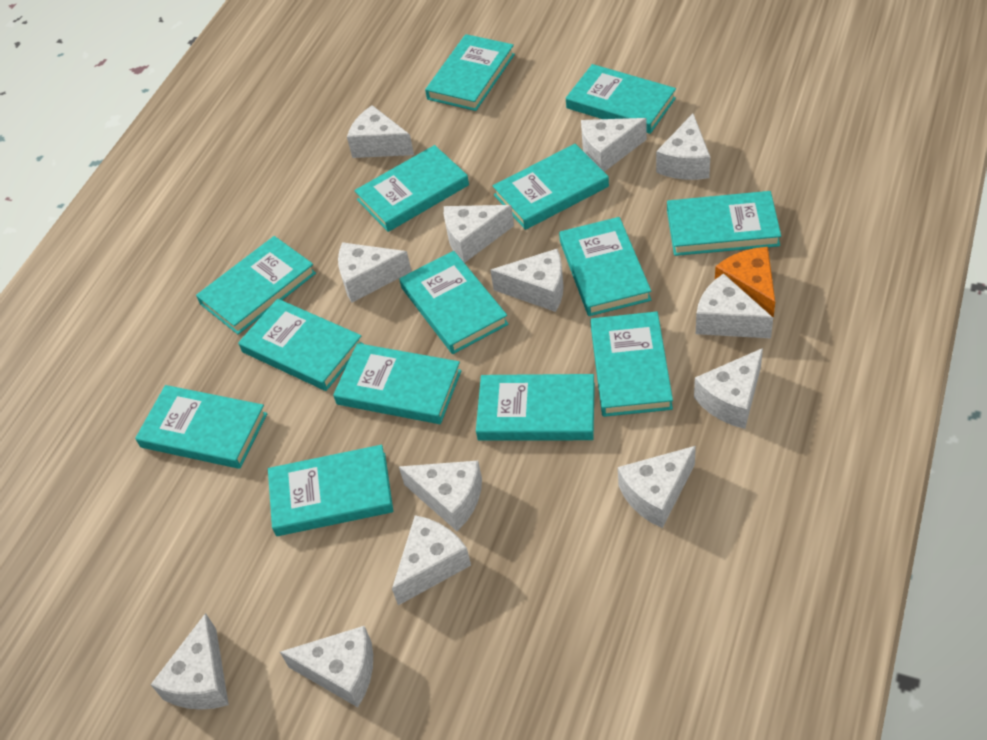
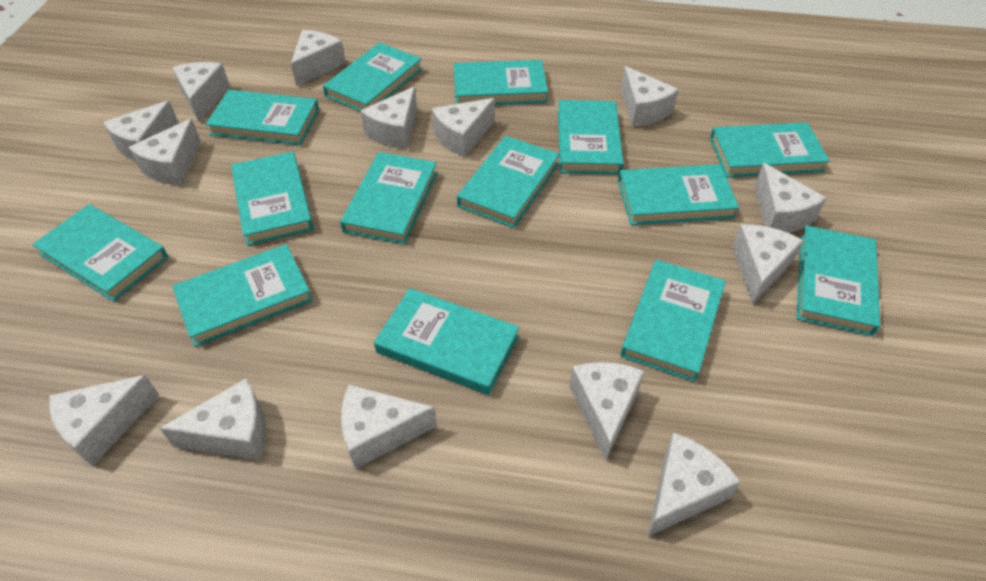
orange cheese: [715,247,775,318] = 1 -> none = 0
white cheese: [150,613,229,710] [280,626,373,707] [338,242,412,303] [347,105,414,158] [392,515,471,605] [399,461,482,531] [444,205,514,263] [490,249,564,312] [581,118,647,172] [618,446,696,528] [656,114,710,180] [694,348,763,429] [696,274,773,338] = 13 -> [49,375,159,466] [103,100,179,161] [128,119,201,185] [159,378,266,460] [172,62,230,122] [291,30,346,86] [341,385,437,469] [360,87,417,149] [432,98,495,157] [569,362,644,461] [621,66,679,127] [647,432,741,537] [732,224,804,304] [755,163,826,233] = 14

